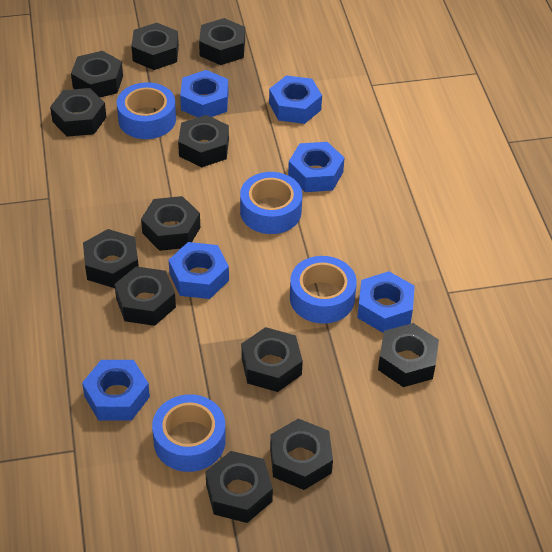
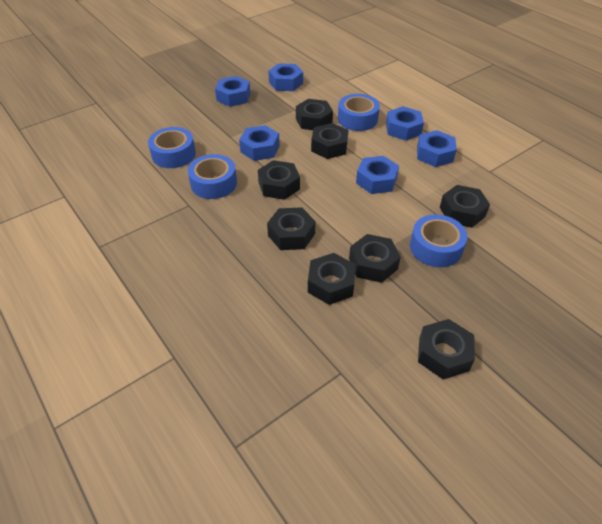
black nut: [50,88,106,137] [71,51,123,97] [83,229,139,288] [114,266,176,326] [131,23,179,70] [141,196,200,251] [178,115,229,168] [199,18,245,65] [205,451,273,523] [241,327,303,392] [270,418,333,490] [378,323,439,387] = 12 -> [258,160,300,200] [267,207,316,250] [296,99,333,130] [308,253,355,305] [311,123,348,159] [349,234,401,283] [418,319,475,380] [440,185,490,228] = 8

